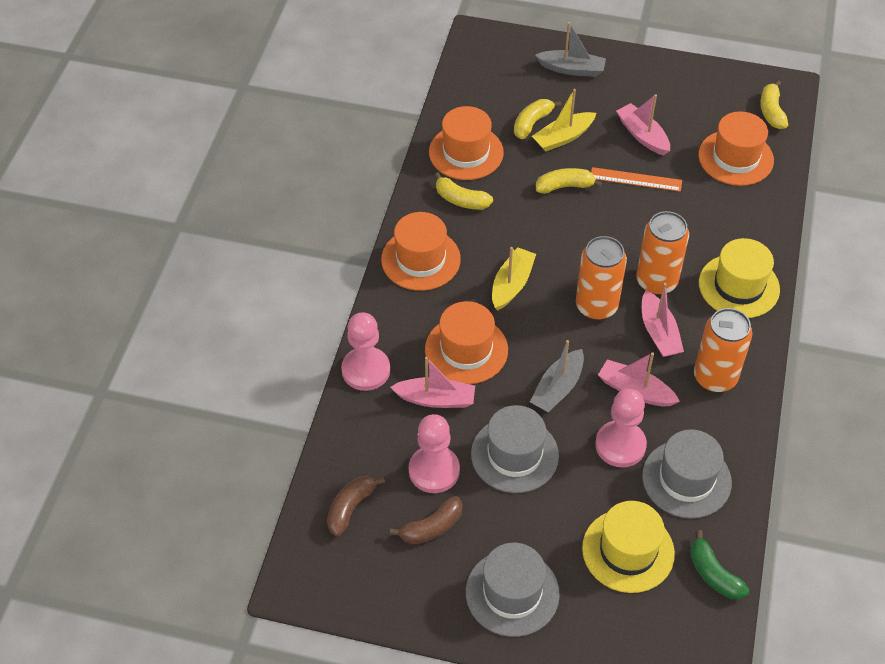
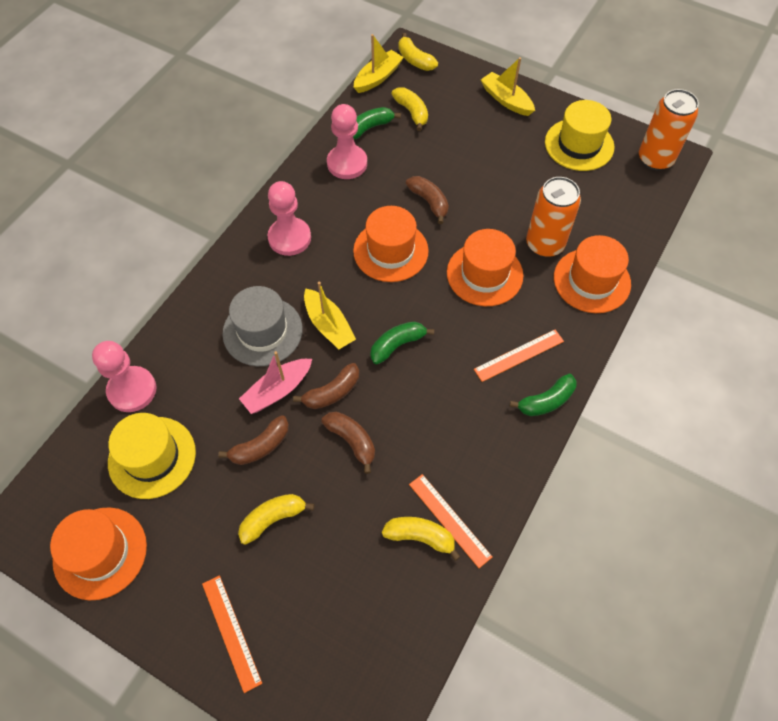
brown banana: [327,476,385,536] [390,496,462,544] = 2 -> [218,415,289,465] [293,363,359,409] [322,412,375,474] [406,176,449,224] = 4
green banana: [690,530,749,599] = 1 -> [353,107,401,139] [371,322,434,364] [510,374,576,416] = 3
grey boat: [530,340,584,412] [535,22,606,77] = 2 -> none = 0
grey hat: [466,543,560,637] [471,405,559,493] [642,429,732,519] = 3 -> [222,286,303,366] = 1
orange can: [576,236,627,320] [636,211,689,295] [694,308,752,392] = 3 -> [526,177,581,257] [639,89,699,170] = 2
orange ruler: [591,167,682,192] = 1 -> [202,575,262,693] [409,474,493,568] [474,329,564,382] = 3
pink boat: [390,357,475,408] [598,352,680,406] [616,94,670,155] [642,283,684,357] = 4 -> [239,351,312,414] = 1
yellow boat: [492,247,536,310] [532,89,596,151] = 2 -> [304,282,356,350] [353,34,404,93] [481,57,535,116] = 3

